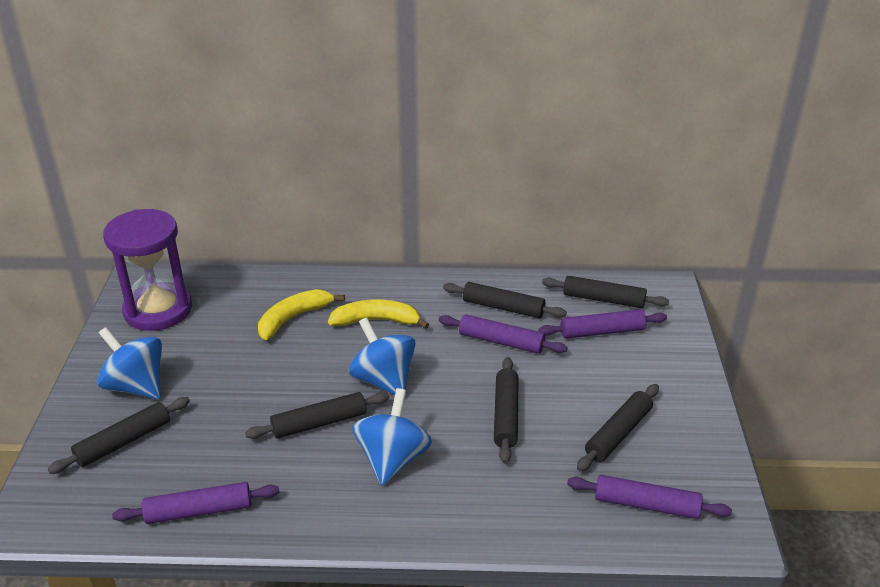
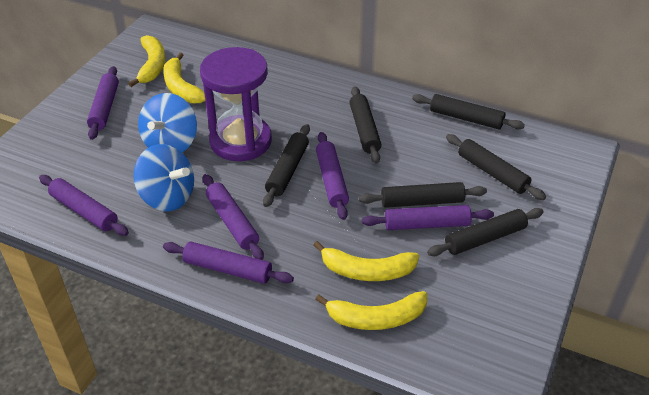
blue spinning top: [97,327,162,399] [349,317,416,395] [352,388,432,485] = 3 -> [133,144,194,211] [138,93,197,152] = 2
purple rolling pin: [112,482,279,524] [439,314,567,354] [538,309,667,339] [567,475,732,519] = 4 -> [39,175,129,236] [87,66,119,140] [163,241,294,284] [203,174,264,260] [316,132,349,220] [362,205,494,230] = 6
yellow banana: [258,289,345,340] [328,299,429,329] = 2 -> [128,35,165,87] [163,53,205,103] [313,241,419,281] [315,291,427,330] = 4

